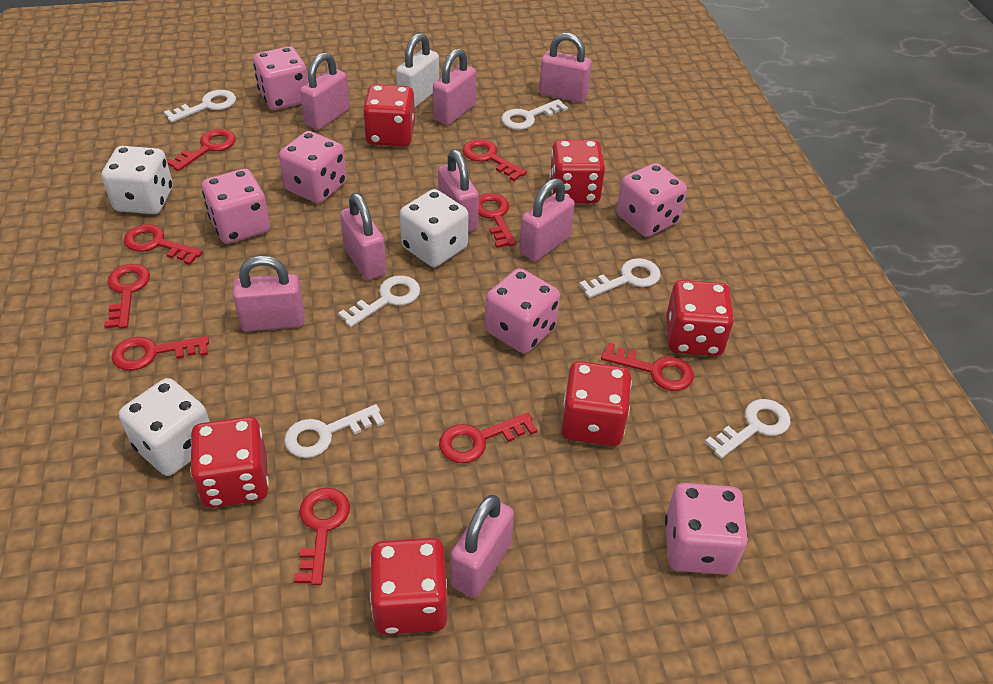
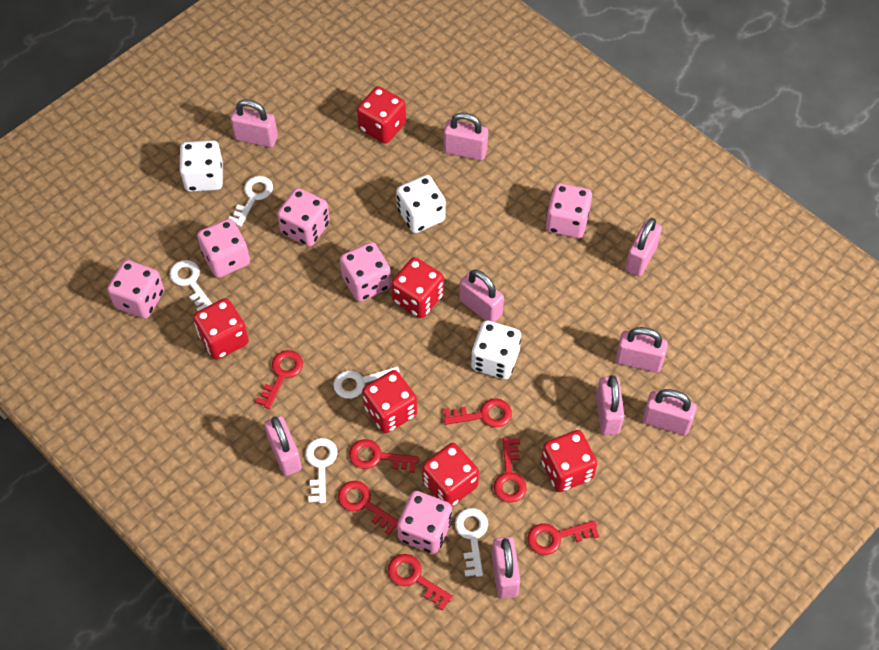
pink padlock: [233,256,304,332] [300,52,350,130] [340,193,387,280] [433,49,476,125] [438,149,479,232] [450,495,514,598] [519,178,575,261] [539,33,592,103] = 8 -> [230,99,278,148] [264,416,302,476] [444,112,488,161] [459,270,504,322] [492,537,520,599] [596,375,624,435] [615,327,668,373] [625,218,662,276] [642,389,697,435] = 9
red key: [104,264,150,329] [111,336,209,371] [124,224,203,265] [167,129,236,171] [294,488,350,585] [439,412,537,463] [463,139,527,181] [479,193,516,248] [601,343,694,391] = 9 -> [255,350,303,409] [338,481,399,535] [349,439,419,473] [388,554,453,611] [444,398,512,427] [494,437,527,503] [527,520,599,555] = 7
white key: [164,90,236,122] [284,404,385,458] [338,275,420,327] [501,99,568,130] [579,258,661,298] [705,399,790,459] = 6 -> [169,260,212,311] [228,176,273,227] [305,438,337,503] [334,367,400,399] [455,508,488,577] = 5
white padlock: [396,33,439,108] = 1 -> none = 0

